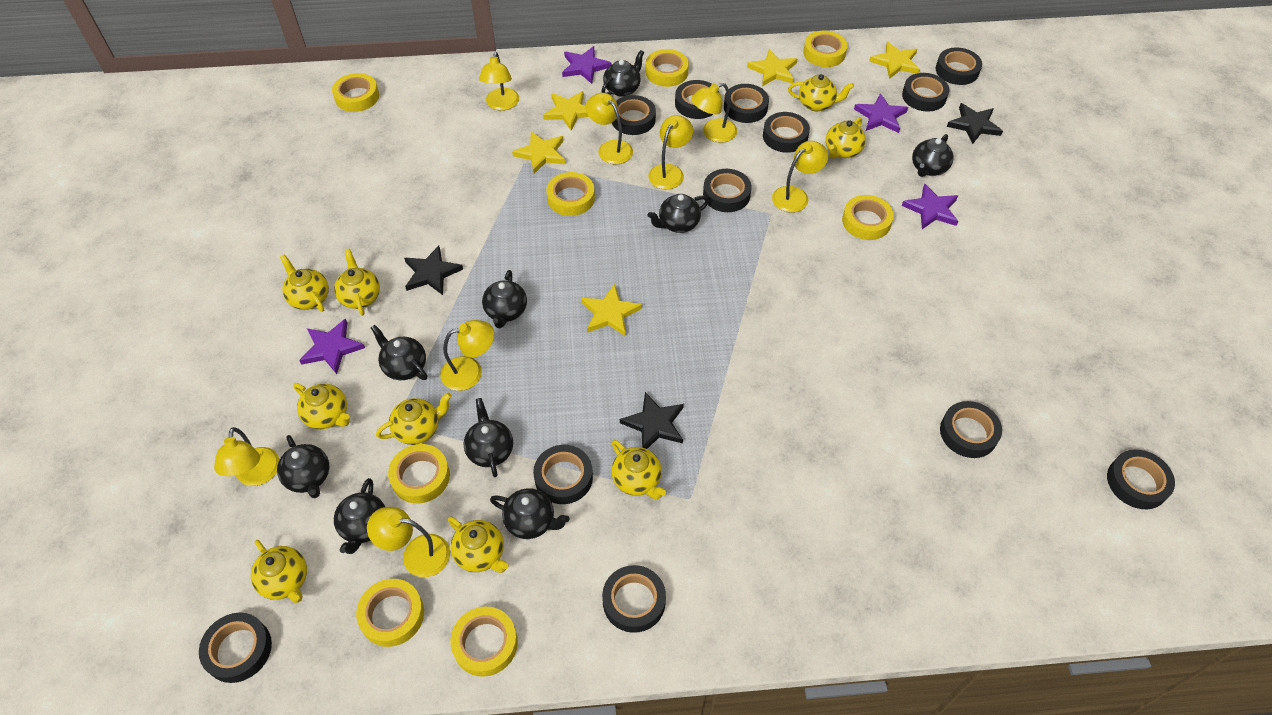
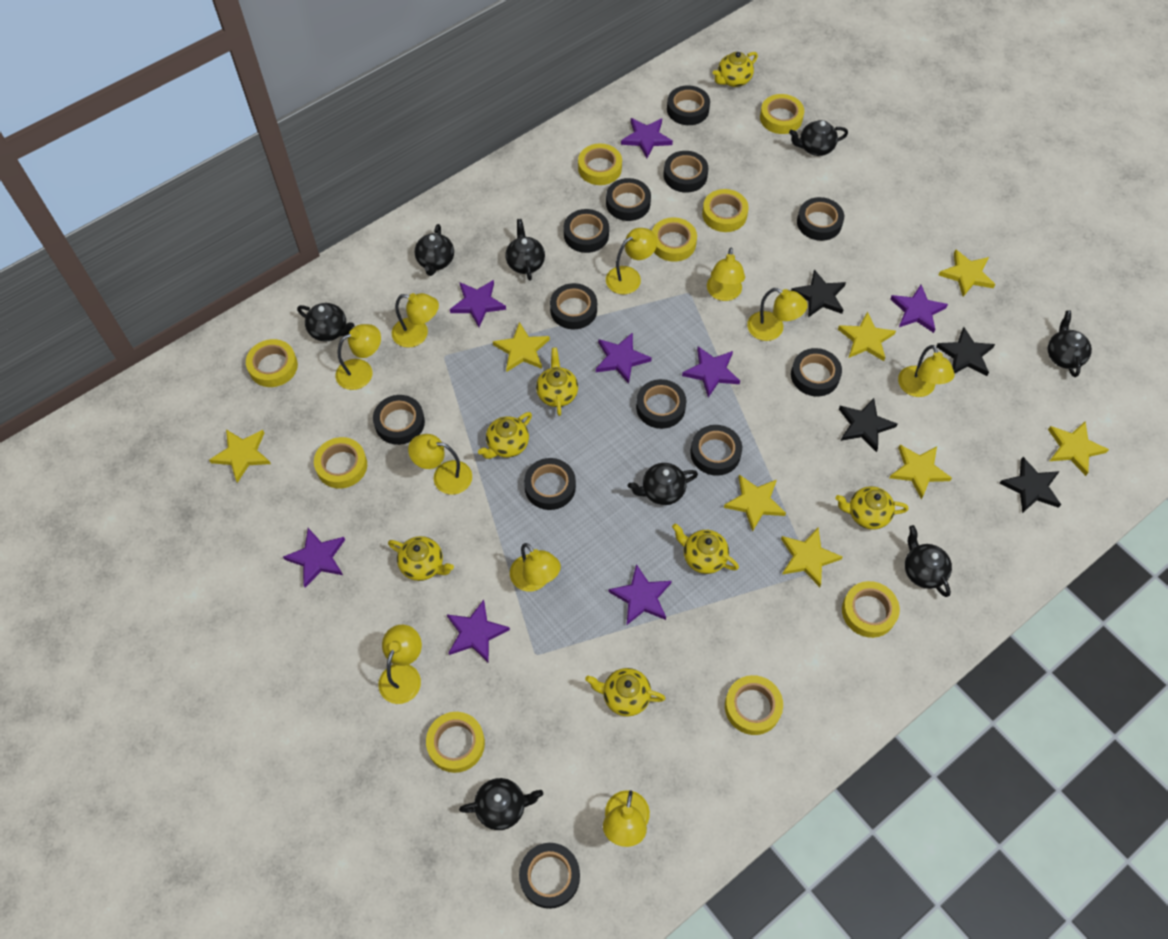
black star: [404,246,463,295] [620,392,684,449] [947,103,1003,144] = 3 -> [791,269,846,318] [839,398,897,452] [936,327,995,376] [999,457,1061,513] = 4
black teapot: [277,435,329,498] [334,478,385,554] [371,325,427,380] [464,398,513,477] [482,270,527,328] [490,488,570,539] [601,50,644,97] [647,194,709,233] [912,134,954,177] = 9 -> [297,303,355,342] [415,224,454,276] [459,778,543,830] [505,219,545,281] [628,463,698,505] [789,120,848,156] [905,525,952,597] [1048,311,1092,377] = 8
purple star: [299,319,365,374] [562,46,611,84] [854,93,908,133] [902,184,958,229] = 4 -> [283,528,345,588] [447,600,510,663] [450,280,506,327] [596,332,652,384] [608,564,672,625] [621,118,673,158] [682,346,740,397] [890,285,948,333] = 8
yellow lamp: [214,427,280,486] [367,507,450,577] [440,320,494,391] [479,52,519,111] [586,93,633,164] [648,115,693,190] [691,83,737,143] [772,141,828,213] = 8 -> [336,324,381,390] [379,625,422,704] [392,293,439,348] [408,434,472,495] [510,543,561,591] [603,790,650,847] [606,228,657,294] [707,247,745,301] [747,288,808,341] [898,345,955,397] = 10
yellow star: [512,131,566,174] [543,91,589,131] [581,284,642,337] [747,49,797,86] [869,42,920,79] = 5 -> [209,429,271,483] [493,322,550,372] [724,474,786,532] [781,528,843,587] [838,312,896,361] [890,445,952,499] [939,249,996,297] [1048,421,1109,476] = 8
yellow tape: [332,73,379,112] [356,579,424,647] [388,444,450,503] [450,607,518,677] [546,172,595,216] [646,49,689,87] [803,31,847,67] [842,195,894,240] = 8 -> [246,339,298,387] [314,437,367,489] [426,712,485,773] [578,144,622,185] [652,217,697,262] [702,189,749,232] [725,675,783,735] [760,94,804,134] [842,581,900,638] = 9
yellow teapot: [251,540,307,603] [280,254,329,312] [293,383,350,429] [334,249,380,316] [376,393,452,445] [448,517,509,573] [611,440,666,499] [788,74,854,111] [826,117,866,159] = 9 -> [388,536,454,581] [478,412,532,459] [536,348,578,416] [585,668,665,716] [672,523,739,574] [713,52,758,87] [836,486,909,530] = 7

